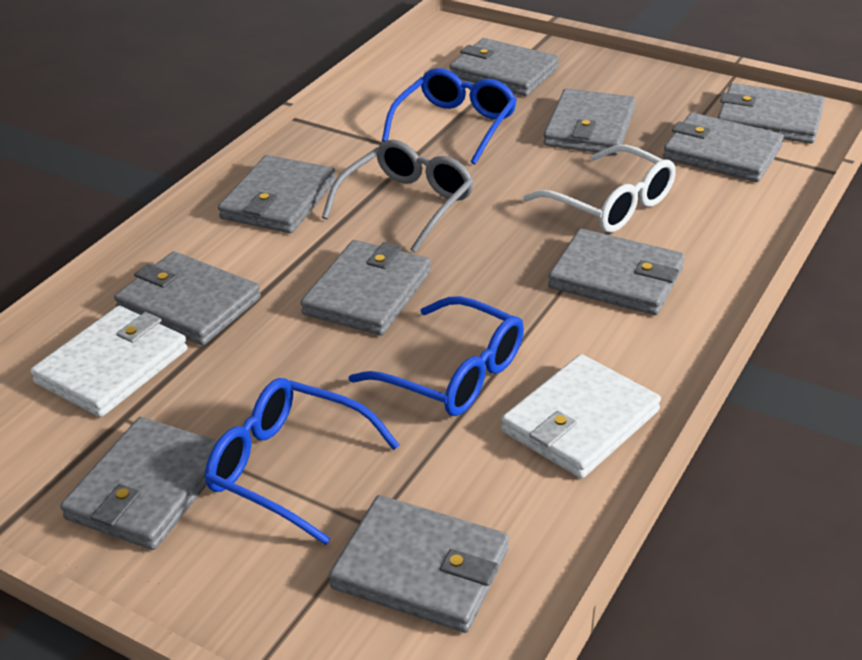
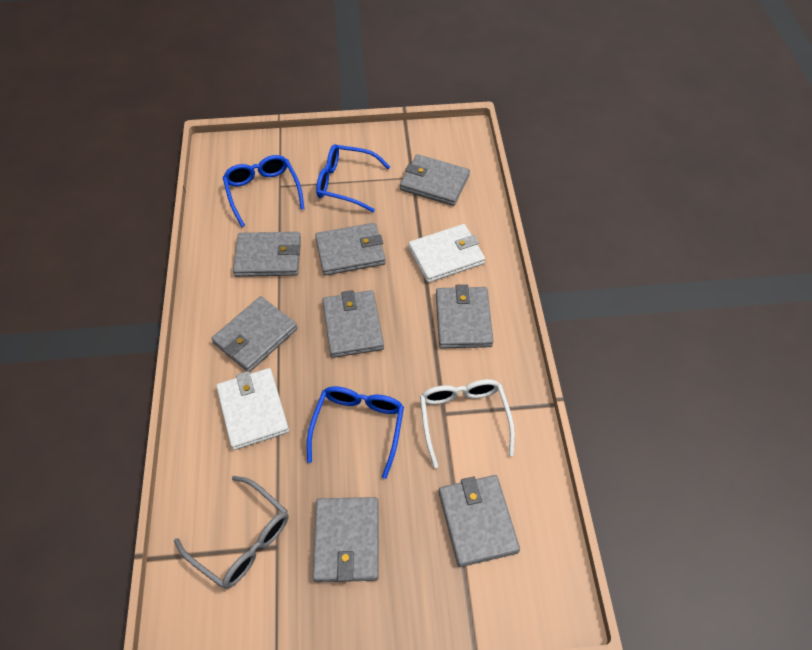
grey wallet: [60,417,217,550] [114,251,261,345] [218,155,336,233] [300,240,431,336] [329,495,509,633] [449,38,559,96] [543,89,636,155] [548,229,685,315] [663,113,784,182] [718,83,825,143] = 10 -> [211,296,298,372] [233,232,301,277] [313,497,379,582] [315,223,386,276] [322,290,384,358] [400,154,470,206] [436,284,493,348] [439,475,520,567] = 8

